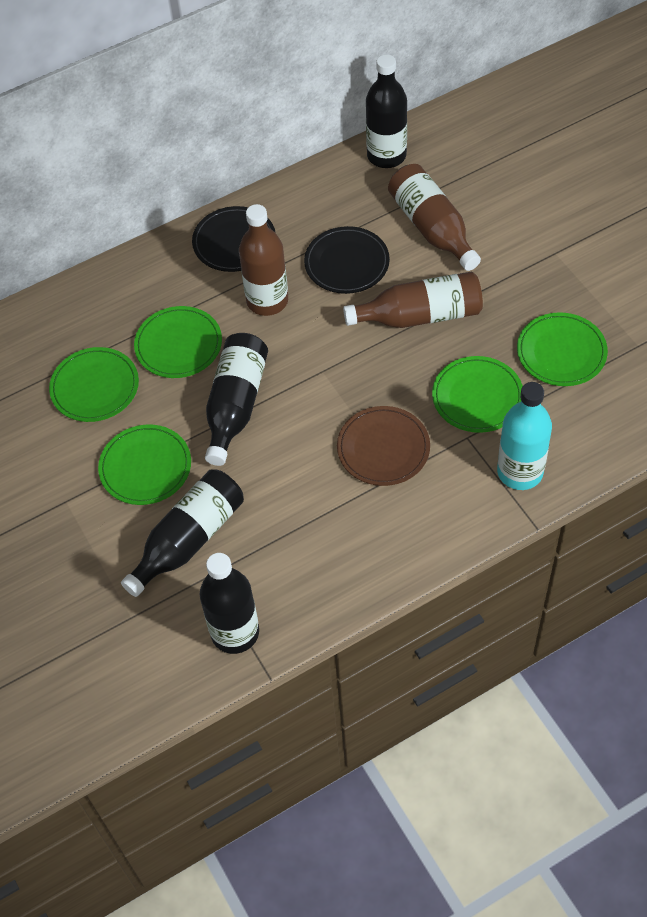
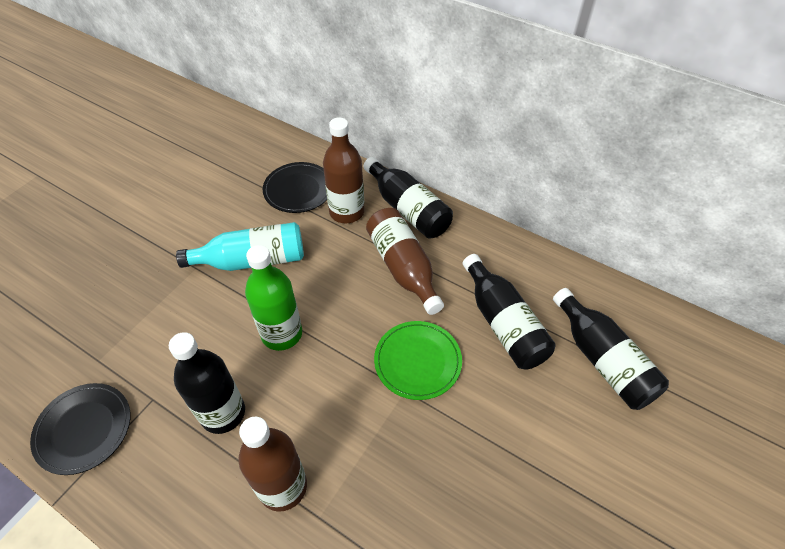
brown plate: [337,406,430,486] = 1 -> none = 0
green bottle: none = 0 -> [245,245,302,351] = 1
green plate: [49,347,139,422] [98,424,191,505] [134,306,222,378] [432,356,523,433] [517,312,608,386] = 5 -> [374,321,462,400] = 1

